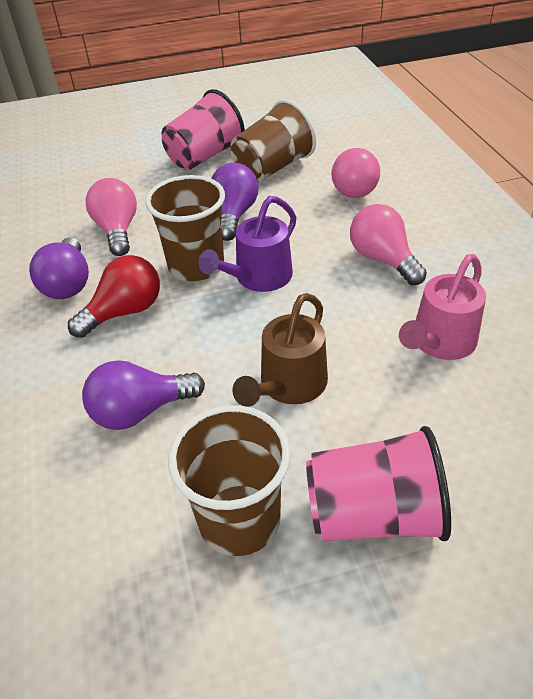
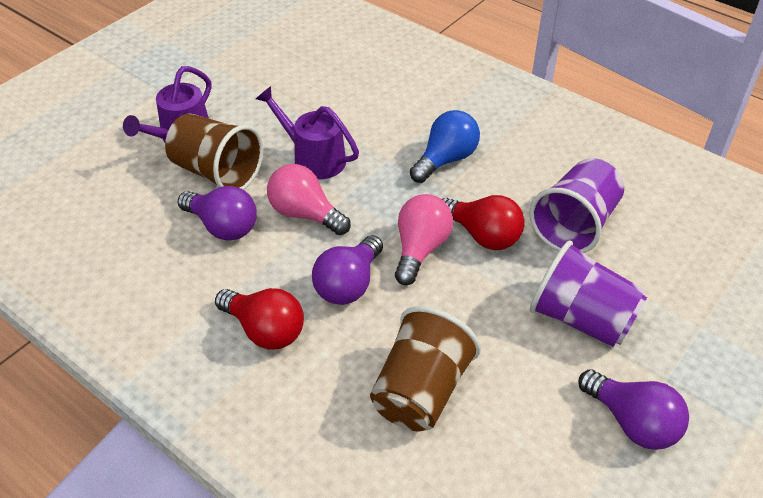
blue light bulb: none = 0 -> [410,110,480,183] = 1
brown cup: [145,175,225,281] [168,405,290,556] [231,99,316,182] = 3 -> [165,113,263,190] [370,306,481,431] = 2
brown watering can: [232,293,328,407] = 1 -> none = 0
pink cup: [162,89,245,170] [306,426,451,541] = 2 -> none = 0
pink light bulb: [85,178,137,256] [332,148,380,198] [350,204,427,285] = 3 -> [267,164,351,235] [395,194,453,285] = 2
pink watering can: [399,254,486,360] = 1 -> none = 0
purple cup: none = 0 -> [529,158,624,253] [530,240,647,347] = 2
purple watering can: [198,196,297,292] = 1 -> [123,66,211,142] [256,86,359,179] = 2
red light bulb: [68,255,160,338] = 1 -> [215,288,304,349] [442,195,525,250] = 2

